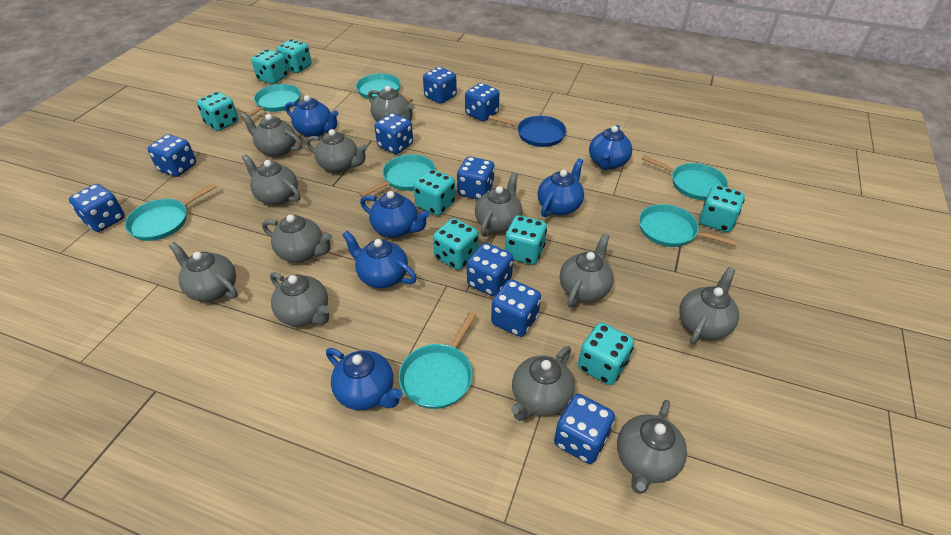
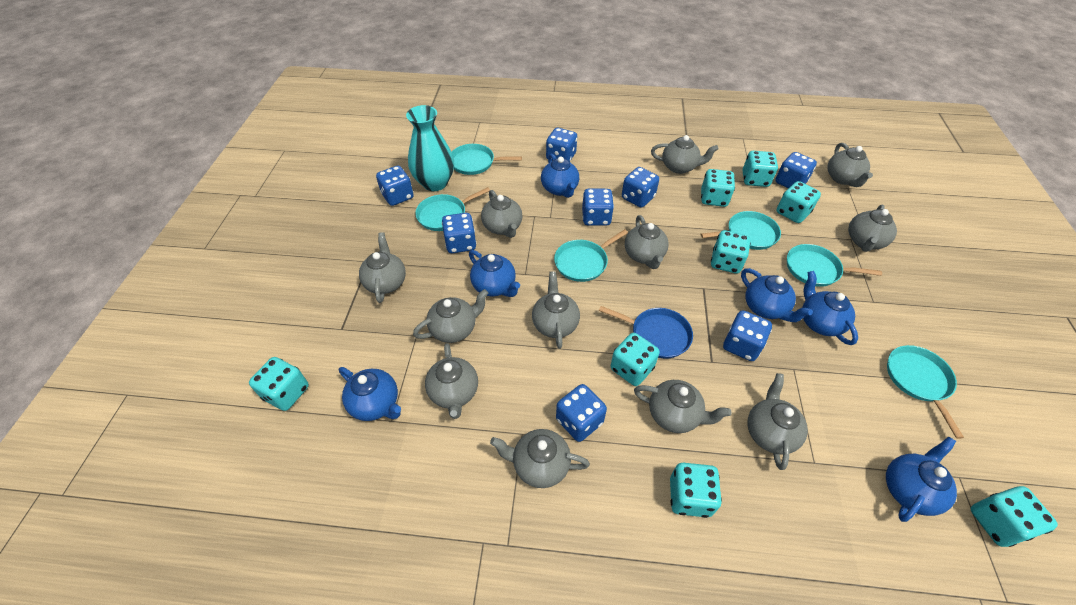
blue dice: [69,184,125,232] [148,134,196,177] [375,113,413,154] [423,67,457,104] [457,157,495,200] [465,83,499,121] [467,243,513,296] [491,279,541,337] [554,394,615,464] = 9 -> [376,166,414,206] [442,213,477,253] [546,128,577,162] [556,384,607,442] [582,189,614,226] [622,167,659,208] [723,310,772,361] [775,152,817,188] = 8
turquoise pan: [125,184,216,241] [240,84,301,121] [356,73,413,103] [359,155,436,197] [399,311,477,409] [639,204,738,247] [642,155,728,200] = 7 -> [415,187,490,231] [452,144,522,175] [554,229,628,282] [701,211,781,250] [787,244,882,287] [887,345,964,439] = 6
turquoise vase: none = 0 -> [406,105,454,191] = 1

